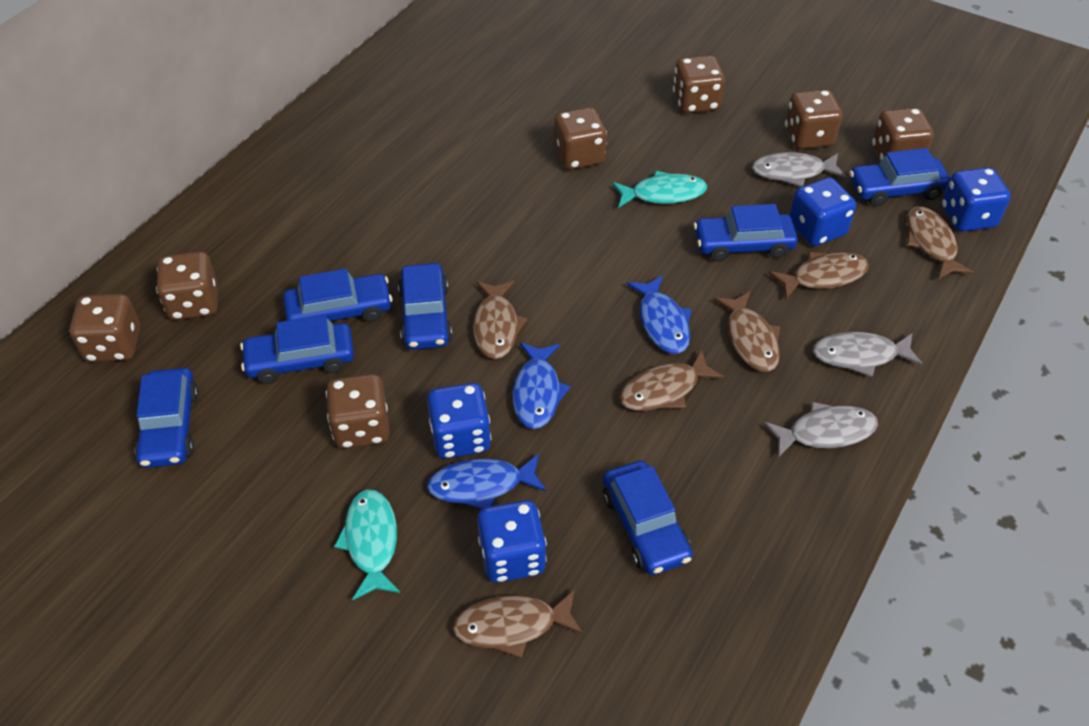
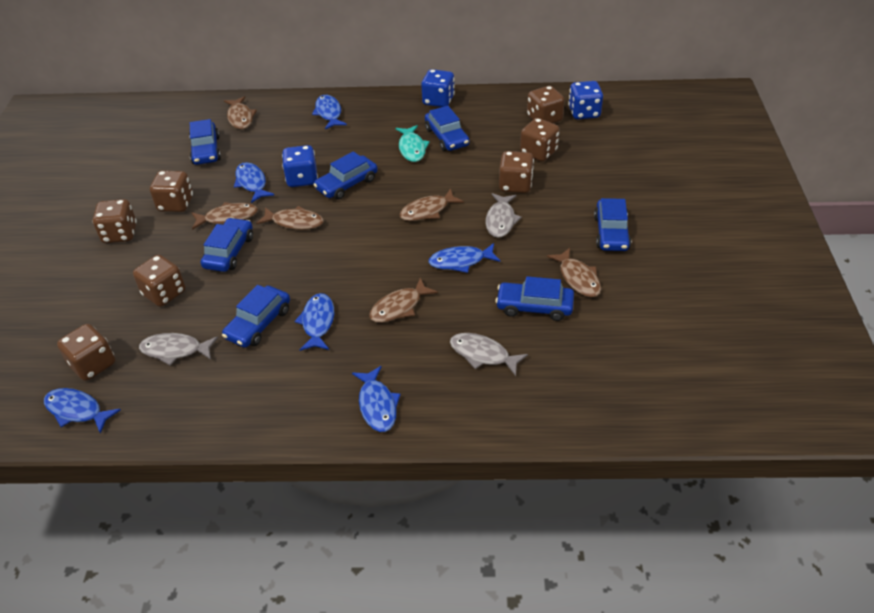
blue dice: [427,383,491,459] [477,500,547,583] [789,177,856,246] [942,167,1011,232] = 4 -> [282,145,318,187] [421,69,455,107] [568,81,603,119] = 3
blue fish: [427,454,546,509] [512,342,571,429] [627,275,692,354] = 3 -> [44,388,121,434] [234,162,274,203] [294,293,334,351] [312,95,347,129] [352,366,401,432] [428,243,501,273] = 6
turquoise fish: [334,489,400,600] [612,171,707,208] = 2 -> [396,125,430,162] = 1

